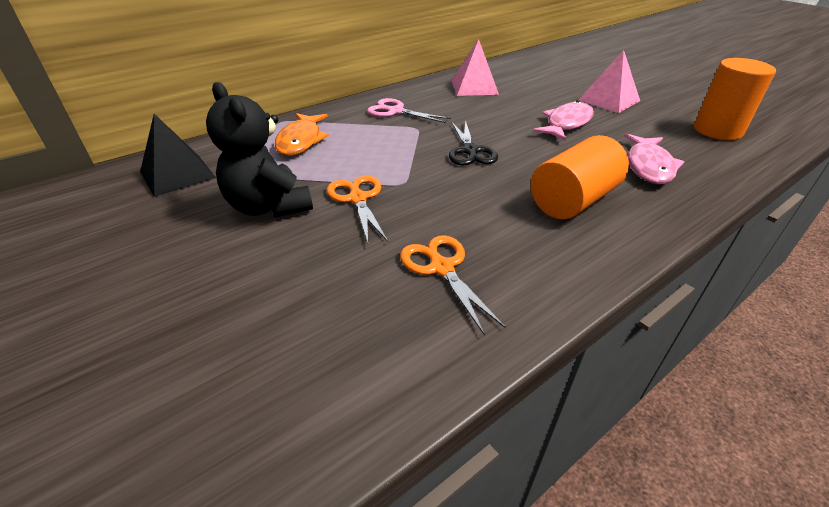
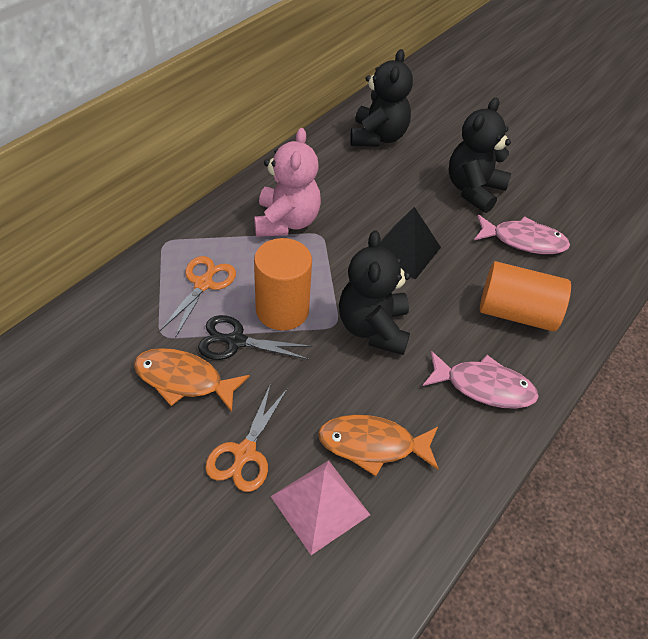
black teddy bear: [206,82,313,218] = 1 -> [339,230,411,355] [350,49,413,147] [449,98,511,213] = 3
orange fish: [275,113,329,156] = 1 -> [134,348,250,412] [318,415,439,476] = 2
pink pyramid: [451,39,499,96] [579,50,640,113] = 2 -> [271,460,370,555] = 1
pink scissors: [367,98,451,123] = 1 -> none = 0
pink teddy bear: none = 0 -> [254,128,321,237] = 1

